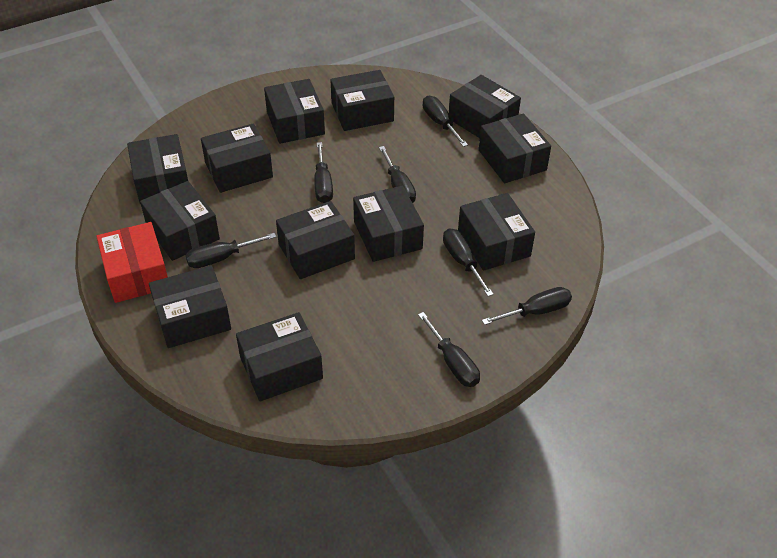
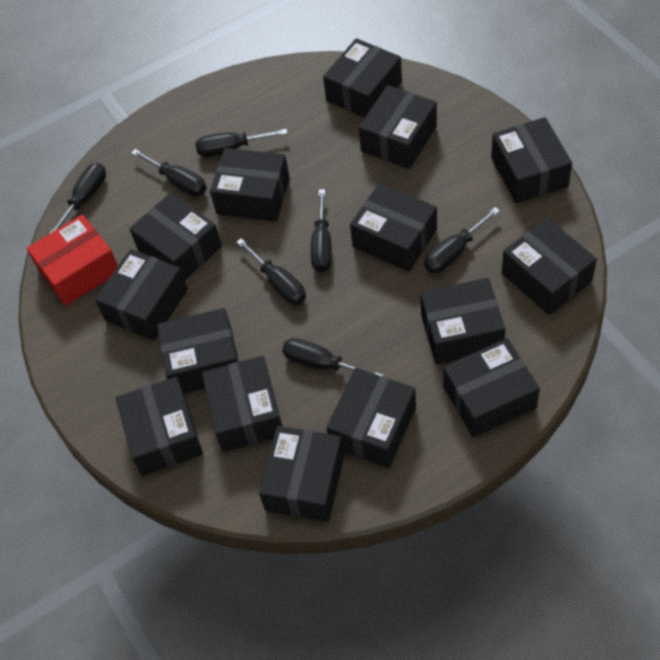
black box: [127,134,188,204] [140,181,220,261] [149,265,231,348] [201,123,273,193] [236,312,323,401] [264,79,325,144] [276,201,355,279] [331,70,394,131] [353,186,424,262] [449,75,521,138] [458,193,535,271] [479,113,551,183] = 12 -> [95,249,188,340] [116,377,203,476] [129,193,222,280] [157,308,239,393] [202,356,282,452] [210,148,290,222] [259,426,344,522] [323,38,402,118] [326,368,416,468] [350,183,437,272] [359,85,437,169] [420,278,505,364] [443,338,540,437] [491,117,572,203] [502,218,597,315] = 15

